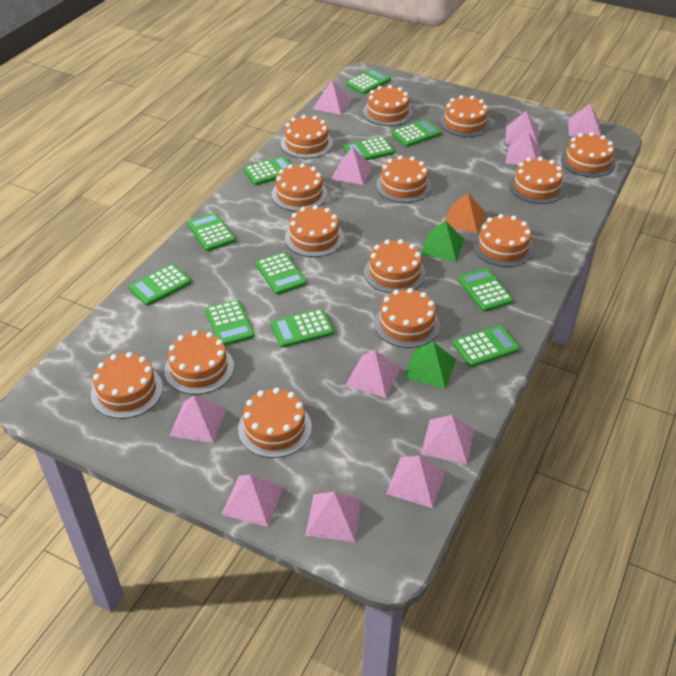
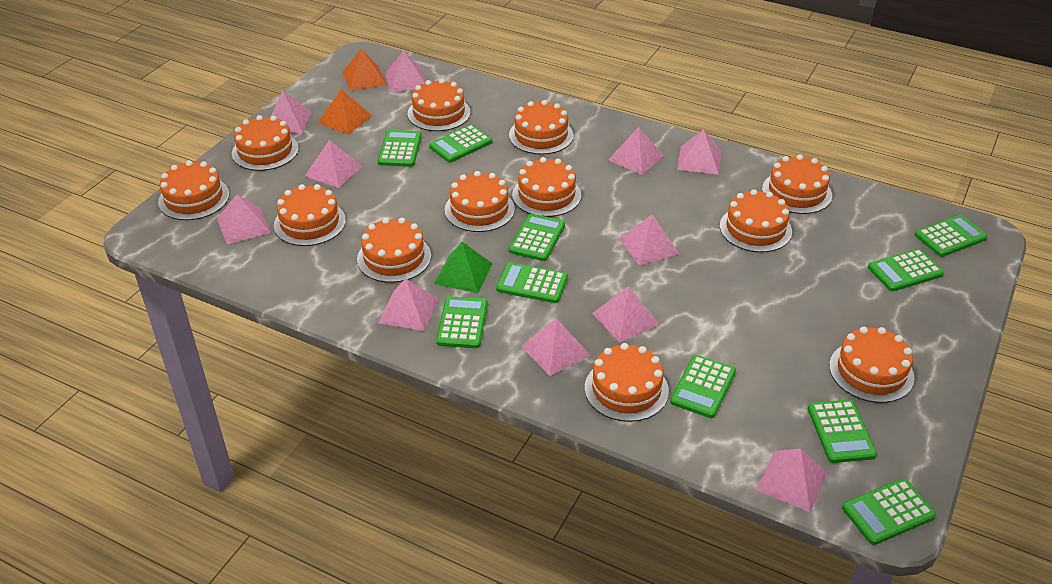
green calculator: [129,264,191,306] [187,213,236,251] [205,300,254,346] [244,156,291,185] [256,252,307,295] [271,309,334,348] [344,137,395,160] [346,69,391,94] [391,119,442,147] [453,325,520,367] [458,268,513,312] = 11 -> [378,130,422,167] [429,124,492,163] [436,296,488,348] [496,262,568,303] [509,213,565,261] [670,355,736,418] [808,400,877,463] [842,479,936,545] [868,249,944,291] [915,215,987,257] = 10
green pyramid: [404,342,456,389] [421,220,464,262] = 2 -> [434,242,493,293] = 1
orange cake: [91,352,163,419] [164,330,234,395] [238,387,312,458] [272,163,328,211] [281,115,333,159] [285,205,344,257] [363,85,413,126] [364,239,426,293] [374,288,440,348] [376,155,432,203] [440,95,491,137] [473,214,534,267] [509,157,565,204] [561,132,615,177] = 14 -> [158,160,229,220] [232,115,299,171] [274,184,346,246] [357,218,431,283] [408,79,470,131] [445,171,515,232] [509,100,573,154] [512,157,581,217] [585,343,669,422] [720,189,792,252] [762,154,832,214] [829,327,914,403] = 12
orange pyramid: [445,193,486,233] = 1 -> [318,89,372,135] [342,49,387,91] = 2

